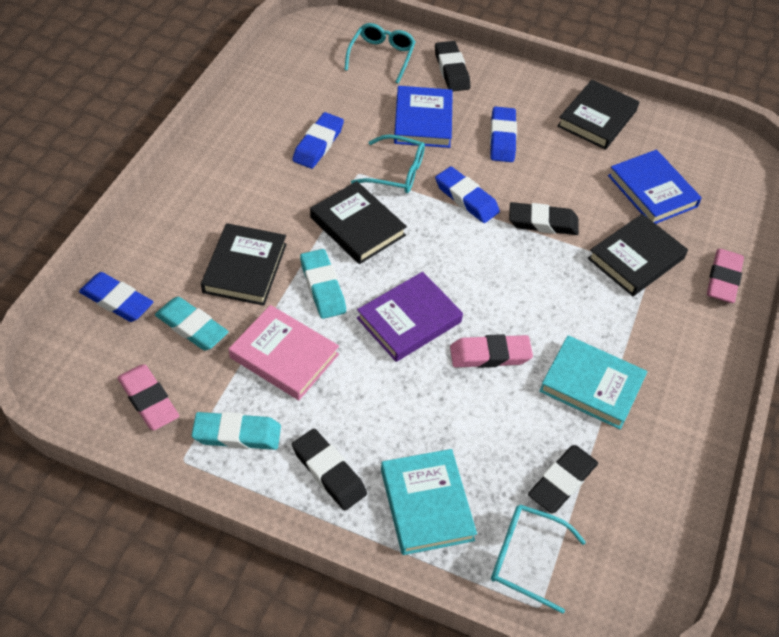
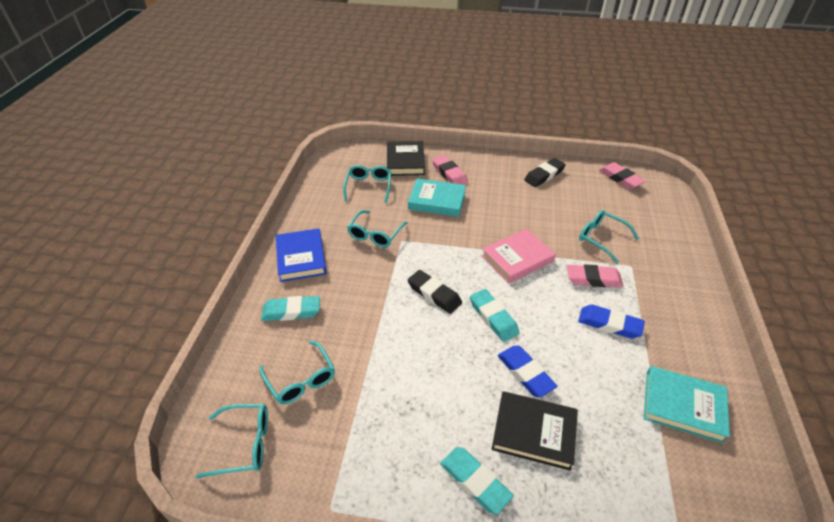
black book: [201,223,287,306] [310,181,407,264] [557,80,639,150] [588,214,688,296] = 4 -> [387,141,425,176] [492,391,578,471] = 2
black eraser: [292,429,367,511] [435,41,470,91] [509,202,579,235] [528,445,598,513] = 4 -> [408,270,462,314] [524,158,566,187] = 2
blue book: [394,86,453,148] [608,150,702,224] = 2 -> [276,228,327,282] = 1
blue eraser: [79,272,153,322] [292,112,344,169] [435,166,500,223] [490,107,517,162] = 4 -> [498,346,557,397] [578,304,645,339] = 2
purple book: [357,272,463,362] = 1 -> none = 0
turquoise glasses: [344,23,416,84] [351,134,425,193] [491,504,586,614] = 3 -> [196,404,268,478] [260,341,335,404] [343,165,391,203] [347,210,408,247] [579,210,639,263] = 5

